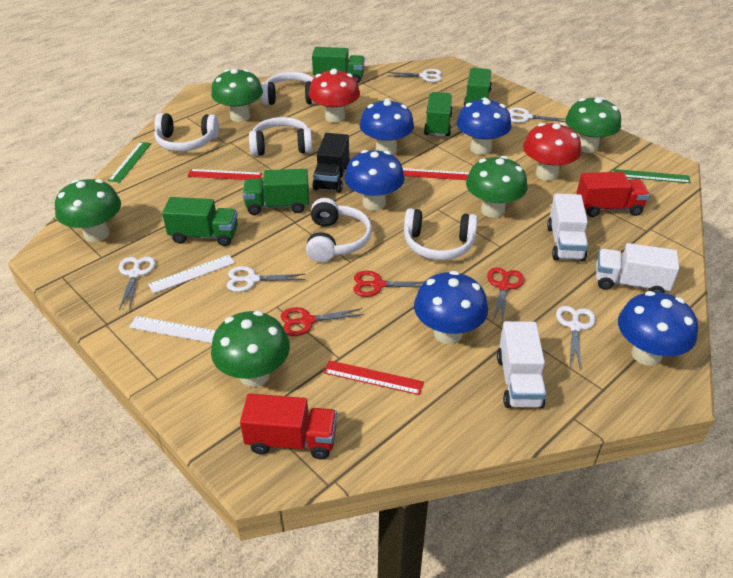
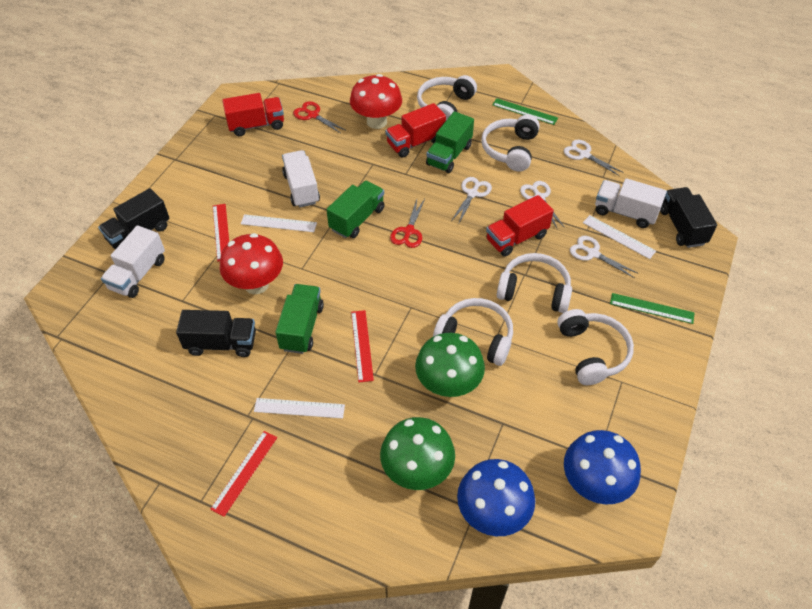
black truck: [312,133,350,193] = 1 -> [98,188,170,249] [176,310,256,357] [660,187,717,248] = 3
blue mushroom: [344,150,405,211] [360,99,414,155] [414,271,488,344] [456,98,511,155] [618,291,698,366] = 5 -> [457,459,535,536] [564,430,641,504] = 2
green mushroom: [55,179,121,242] [211,69,263,122] [211,311,290,387] [466,156,528,218] [565,97,621,153] = 5 -> [380,417,455,490] [415,333,485,397] = 2
green truck: [162,197,238,246] [243,169,309,215] [312,47,365,83] [424,92,453,137] [464,68,492,106] = 5 -> [275,284,324,354] [326,181,385,238] [426,111,474,173] = 3
red scissors: [281,307,364,336] [353,271,425,297] [487,267,524,323] = 3 -> [293,101,345,133] [390,199,425,248] = 2
red truck: [240,393,337,460] [576,172,650,217] = 2 -> [222,93,284,136] [386,103,446,158] [486,195,554,257] = 3
white ruler: [129,316,216,343] [148,255,235,293] = 2 -> [241,214,317,232] [254,398,345,419] [583,215,656,259] = 3
white scissors: [119,256,156,311] [227,266,306,292] [388,69,442,82] [509,107,566,123] [556,306,596,369] = 5 -> [451,177,492,225] [520,181,565,228] [564,140,624,176] [570,236,637,278] = 4

